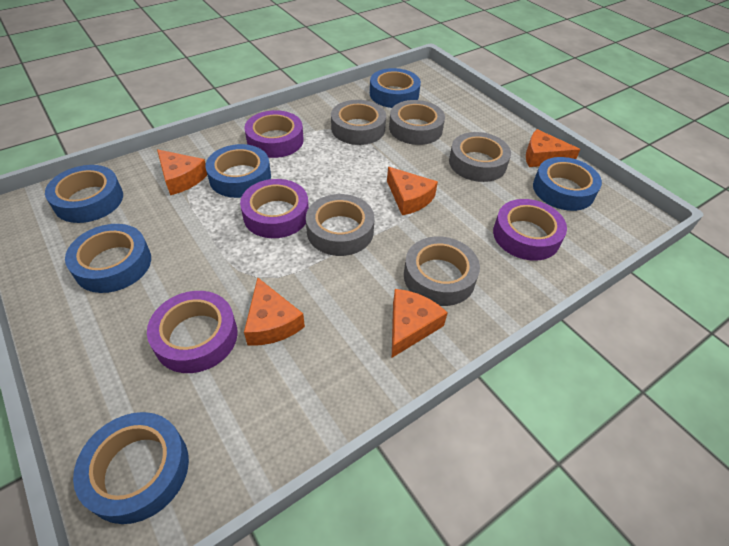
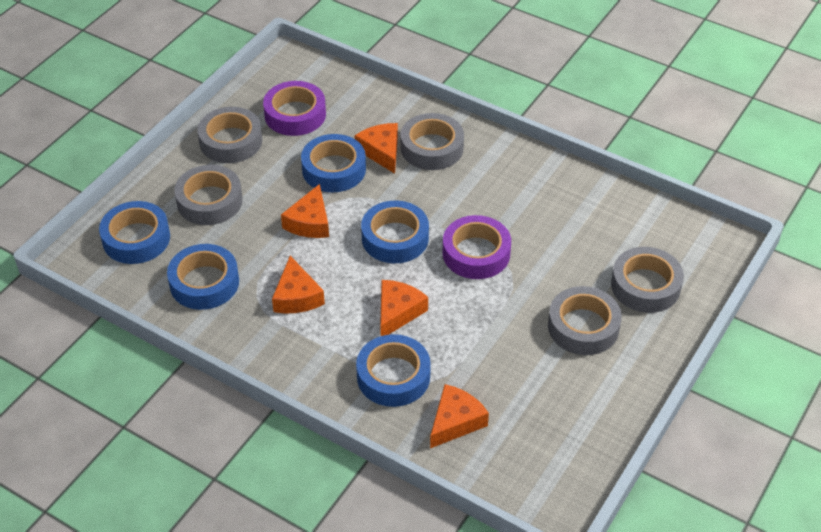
blue tape: [45,165,123,223] [65,224,151,293] [73,412,189,524] [205,144,271,198] [370,68,421,108] [533,157,602,211] = 6 -> [99,201,170,264] [167,244,239,310] [301,134,366,192] [356,334,431,407] [361,201,429,263] = 5
purple tape: [147,291,238,373] [240,179,309,238] [244,110,304,158] [493,199,567,261] = 4 -> [263,81,326,136] [443,215,511,279] = 2

